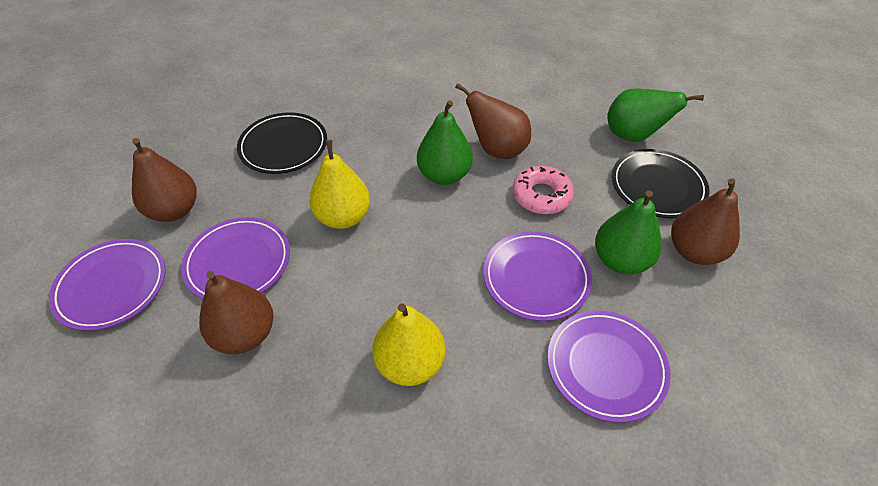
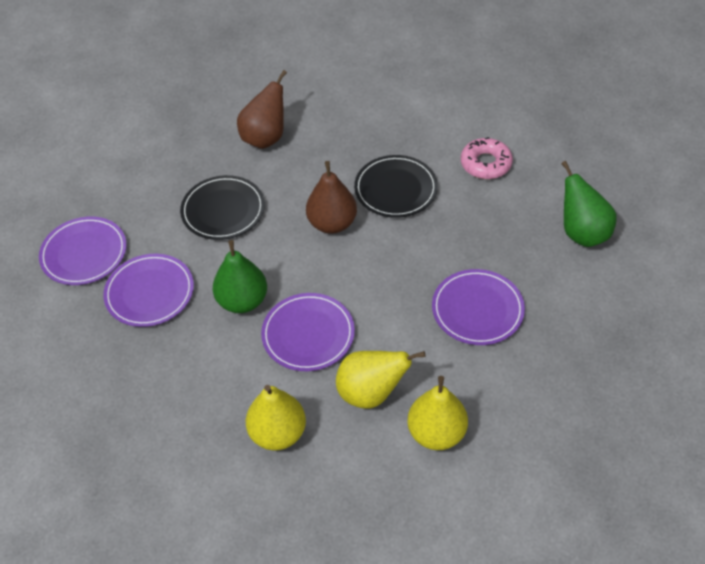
brown pear: [132,138,197,222] [199,271,273,354] [455,83,531,159] [671,178,740,265] = 4 -> [237,70,287,149] [306,161,357,234] = 2
green pear: [417,100,473,185] [595,190,662,274] [607,89,704,142] = 3 -> [213,240,267,313] [561,161,617,247] = 2
yellow pear: [309,140,370,229] [372,303,445,386] = 2 -> [246,385,306,450] [336,351,425,409] [407,376,468,450] = 3

